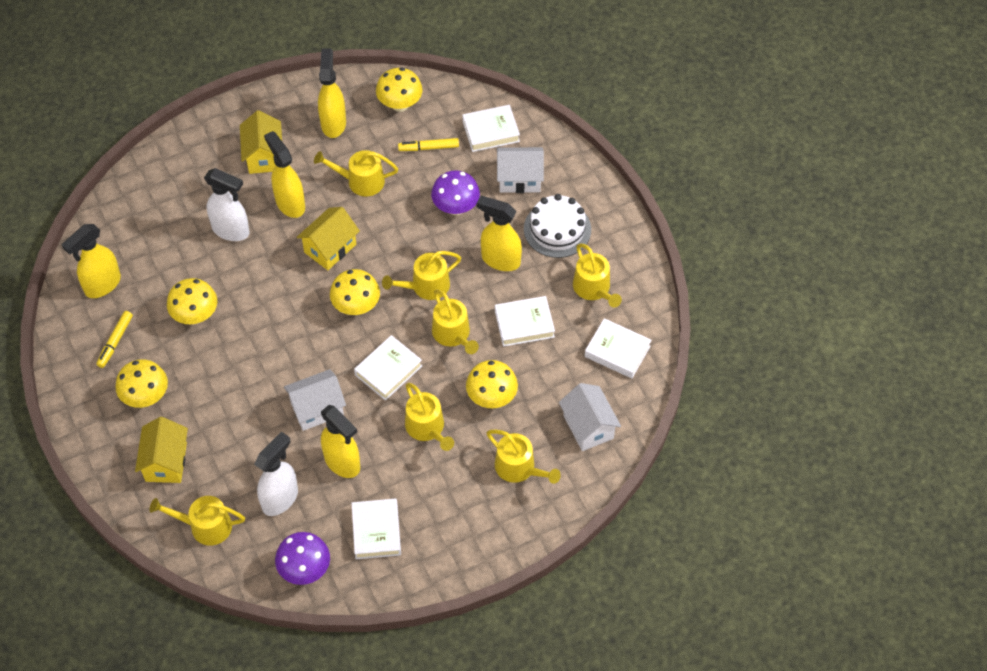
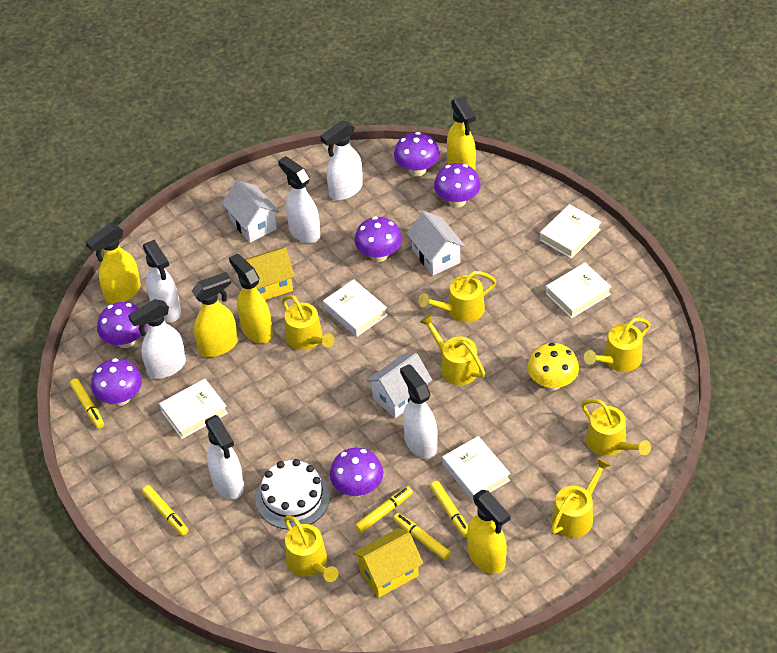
purple mushroom: [275,532,330,585] [431,170,480,215] = 2 -> [91,358,142,406] [97,302,147,348] [330,448,383,497] [354,216,402,262] [394,132,440,176] [434,163,481,208] = 6
white spray bottle: [204,168,249,241] [254,431,298,516] = 2 -> [128,299,186,379] [143,240,181,322] [205,415,244,499] [278,156,320,243] [320,120,363,200] [400,364,438,458] = 6
yellow house: [135,417,188,483] [240,110,282,174] [297,207,360,270] = 3 -> [245,248,295,300] [353,528,423,598] = 2
yellow marker: [96,311,133,368] [398,138,459,151] = 2 -> [70,378,104,428] [142,485,188,535] [355,486,413,533] [393,513,451,560] [430,481,468,538] = 5
yellow mushroom: [116,359,168,408] [167,278,217,324] [330,269,380,315] [376,68,423,112] [466,360,518,408] = 5 -> [528,343,579,391] = 1

